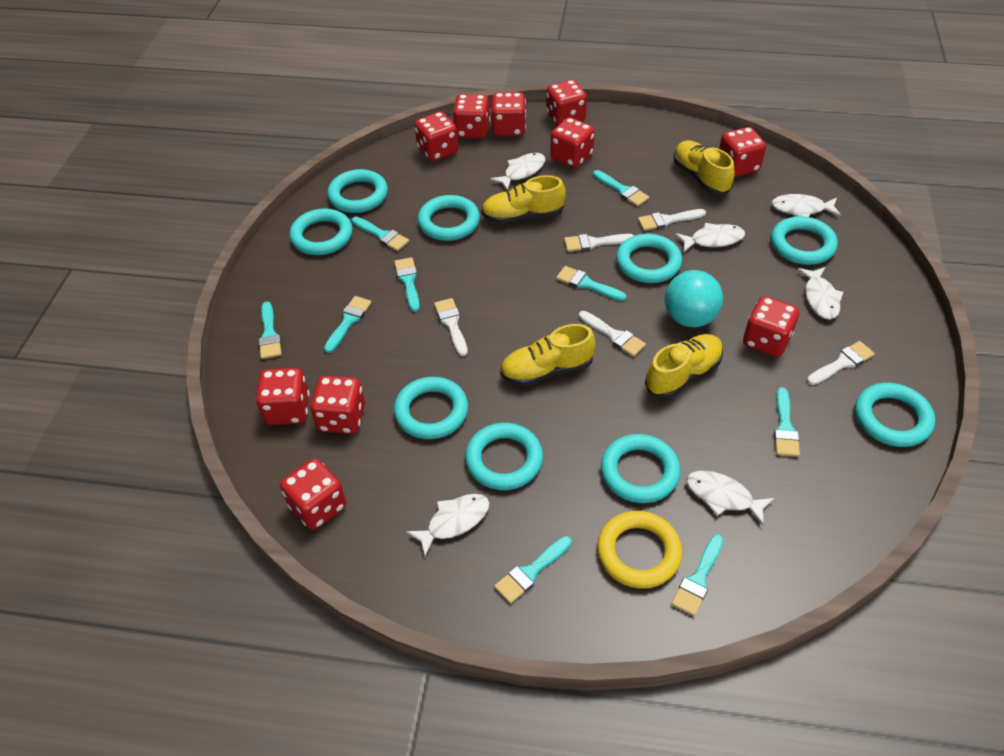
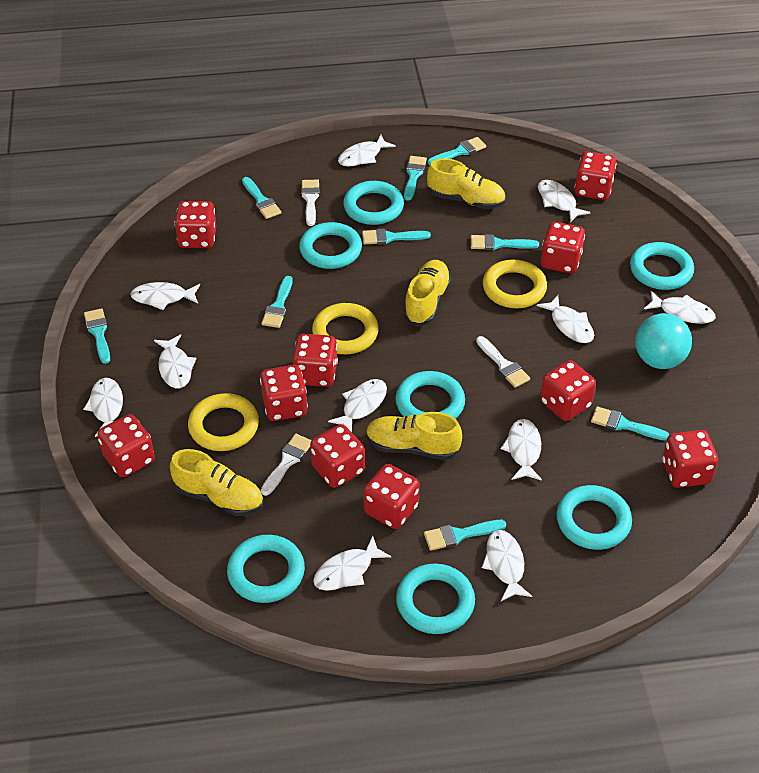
turquoise ring: [289,208,353,255] [327,169,388,213] [394,377,468,439] [418,195,480,241] [465,423,543,490] [601,434,680,503] [616,234,682,283] [771,216,838,265] [855,383,935,447] = 9 -> [227,535,305,603] [299,222,362,269] [343,181,404,225] [395,371,465,419] [396,564,475,634] [556,485,632,550] [630,242,694,290] = 7
white brush: [434,298,468,356] [564,234,634,252] [579,311,646,357] [638,209,706,231] [807,341,875,385] = 5 -> [261,434,312,496] [301,180,320,226] [476,336,530,388] = 3
white fish: [407,494,489,556] [490,153,545,191] [675,223,745,252] [686,471,774,525] [771,194,841,217] [798,267,844,320] = 6 -> [83,378,123,437] [130,282,200,310] [154,334,197,388] [313,535,391,591] [328,379,387,432] [338,135,396,166] [482,530,532,601] [501,419,542,481] [537,295,594,343] [538,180,591,223] [644,291,716,324] = 11
yellow ring: [597,511,682,589] = 1 -> [188,393,259,451] [312,303,379,354] [483,260,547,308] = 3

